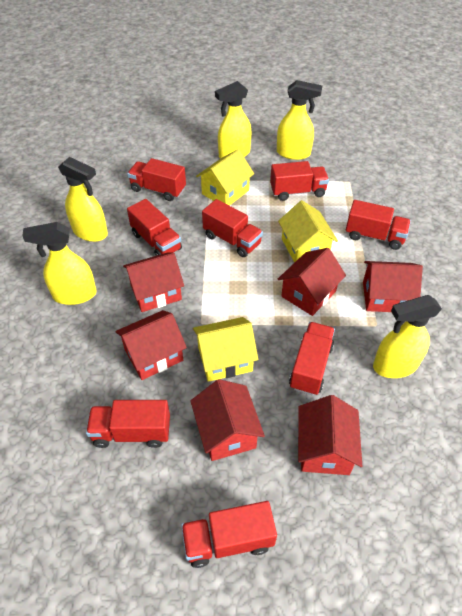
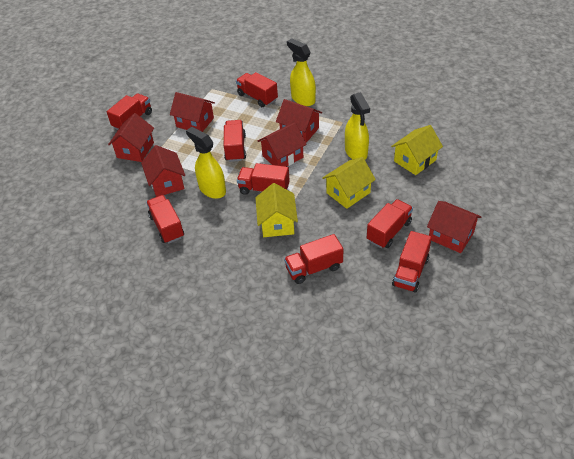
yellow spray bottle: [22,222,97,305] [58,157,108,242] [215,81,251,159] [277,80,322,160] [373,295,442,378] = 5 -> [186,127,226,199] [287,38,316,106] [345,92,370,159] = 3

